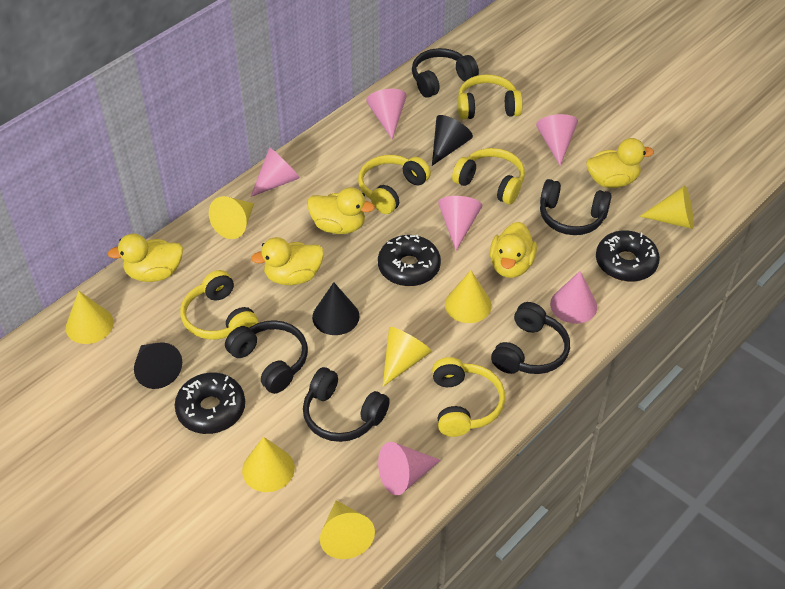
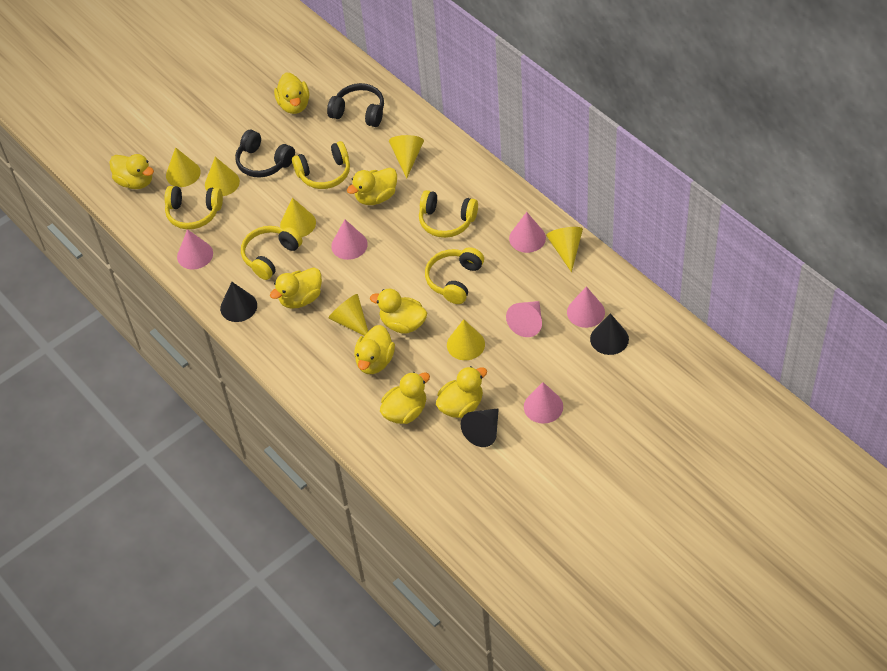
black donut: [175,372,245,434] [378,235,441,286] [596,230,660,282] = 3 -> none = 0
black headphones: [225,320,308,394] [303,367,390,442] [412,48,479,98] [491,302,570,374] [540,179,612,235] = 5 -> [235,130,295,178] [327,83,384,127] = 2
yellow duck: [108,233,183,282] [251,237,324,285] [307,187,375,234] [490,222,537,278] [586,138,654,188] = 5 -> [109,154,154,189] [270,268,322,309] [274,72,309,114] [347,168,397,205] [354,325,395,374] [370,289,427,334] [380,372,430,424] [436,366,487,418] = 8

